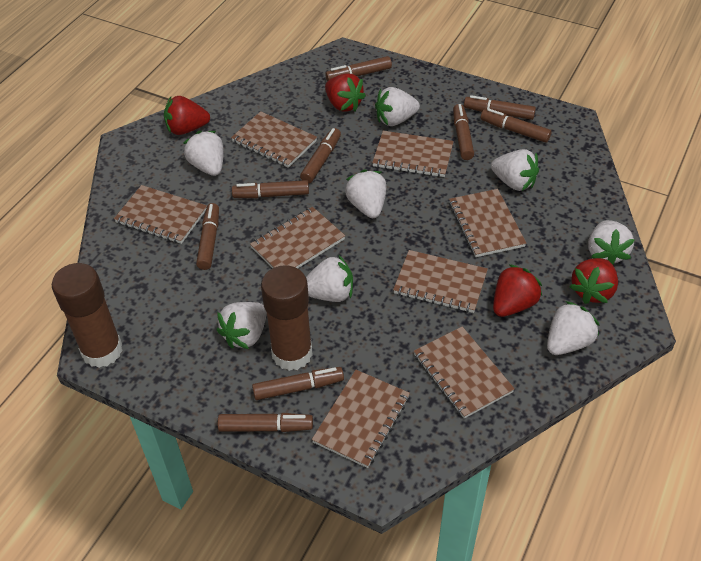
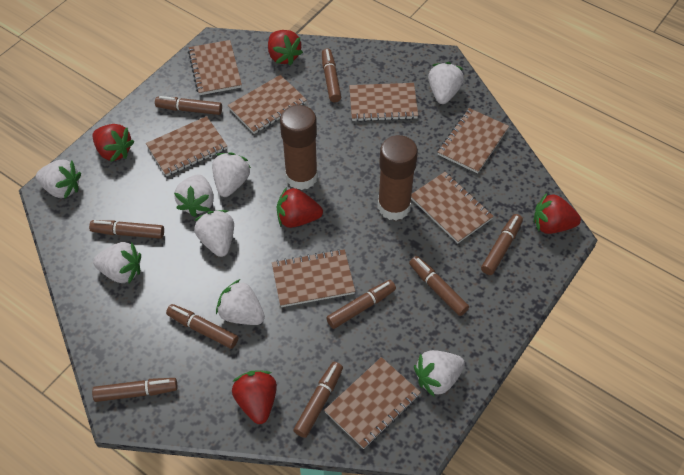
red strawberry: [164,96,210,135] [325,74,366,112] [493,264,542,317] [569,258,618,304] = 4 -> [93,124,134,162] [232,370,277,424] [268,30,303,65] [277,187,323,228] [533,193,581,234] = 5

